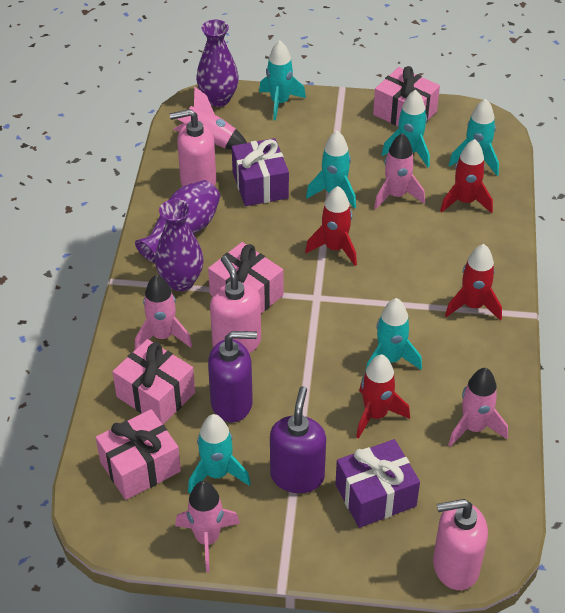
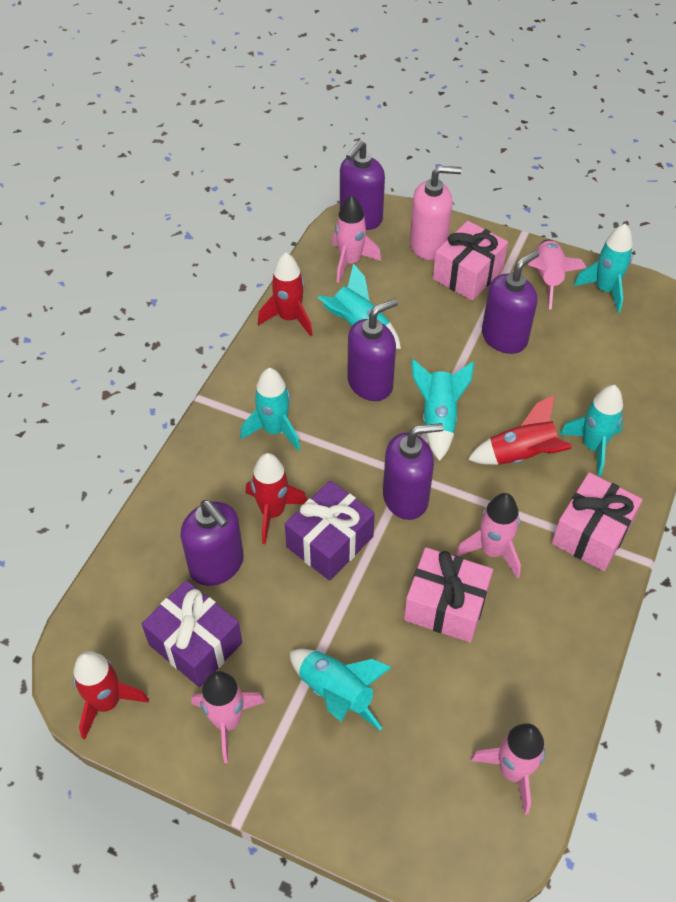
pink gift: [96,409,181,500] [112,339,195,424] [208,242,283,313] [373,66,440,127] = 4 -> [404,547,493,643] [433,221,508,301] [552,472,643,571] = 3
pink soap dispenser: [170,109,216,186] [210,256,261,354] [433,499,488,590] = 3 -> [410,166,462,260] = 1
purple soap dispenser: [208,331,257,422] [270,386,326,493] = 2 -> [181,500,244,586] [340,140,385,230] [347,298,398,401] [383,423,443,520] [482,250,539,354] = 5
purple vase: [135,180,220,263] [155,199,204,291] [196,20,239,107] = 3 -> none = 0

